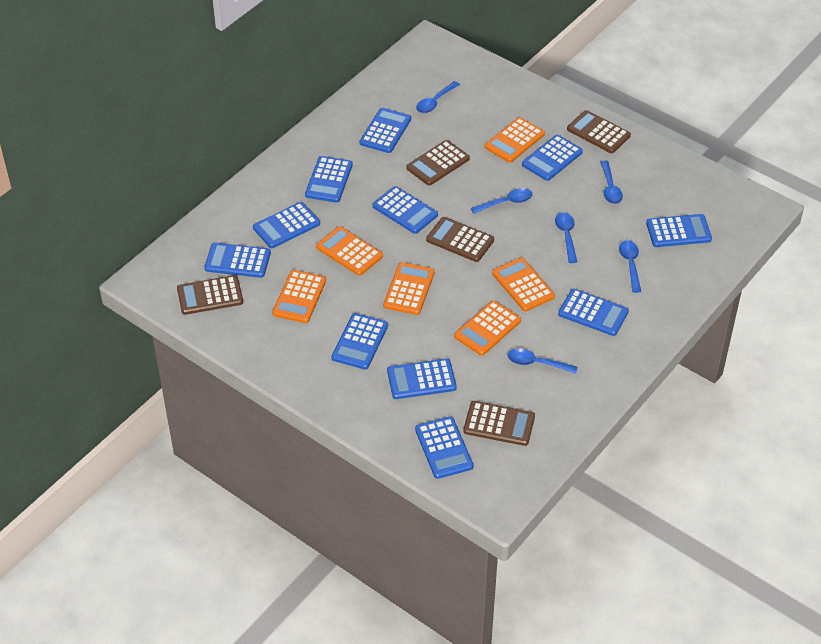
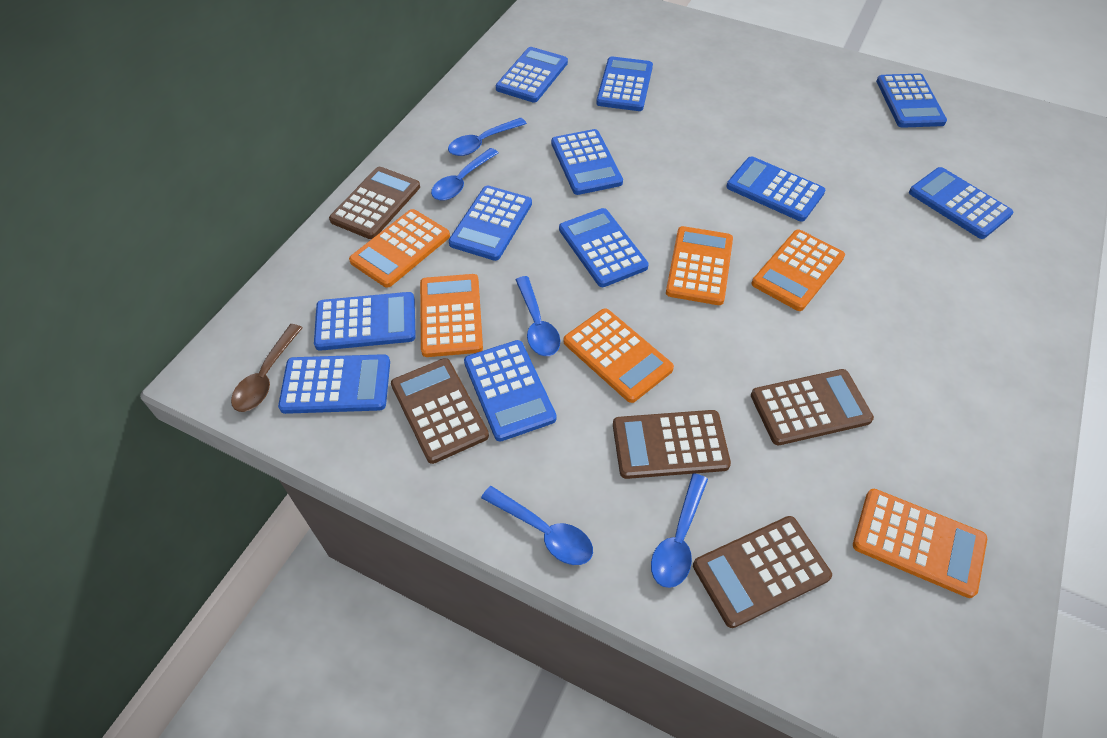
blue spoon: [416,81,460,113] [471,188,533,214] [508,348,578,374] [555,212,577,263] [600,160,623,204] [619,240,641,293] = 6 -> [431,148,498,200] [448,118,527,156] [481,486,593,565] [516,276,560,356] [651,473,708,588] = 5
brown spoon: none = 0 -> [231,324,302,412] = 1

